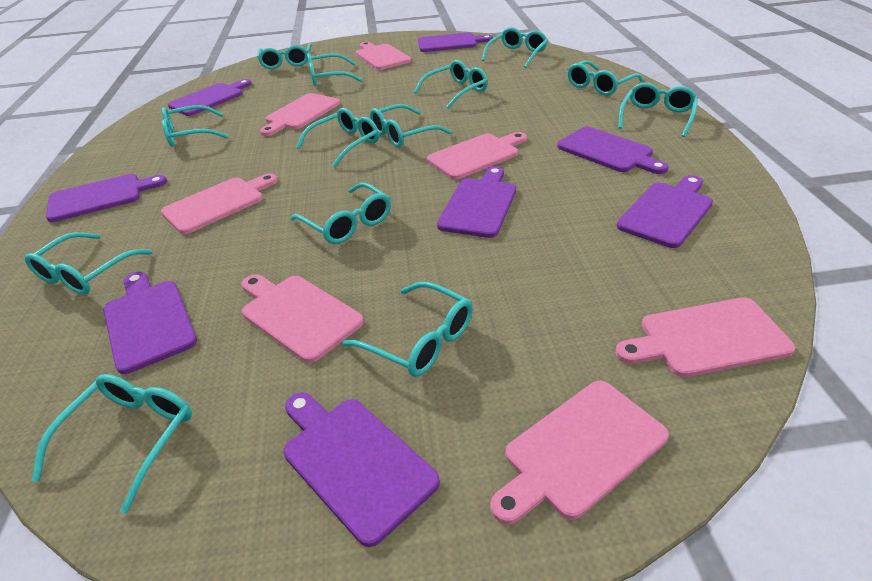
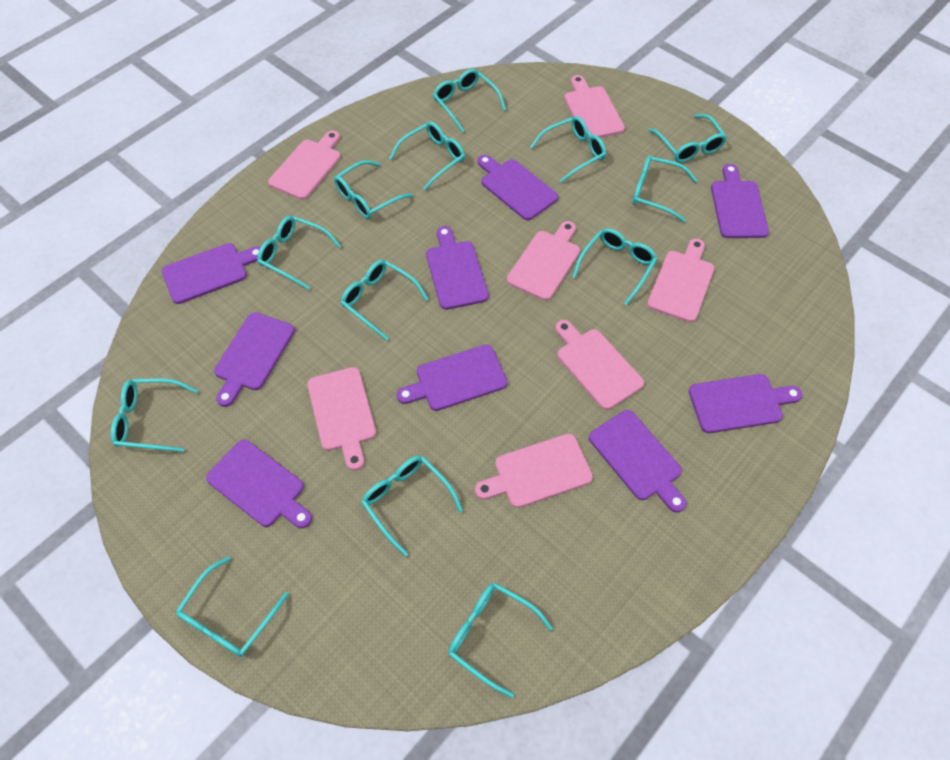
purple cutting board: [46,174,167,222] [103,271,197,374] [168,79,251,116] [283,392,440,547] [418,33,493,52] [437,166,516,238] [557,127,668,174] [617,175,713,248] = 8 -> [162,243,260,304] [206,440,312,528] [214,312,295,407] [396,344,507,411] [426,226,489,310] [478,155,558,220] [589,410,686,513] [689,374,802,433] [711,164,769,238] = 9

